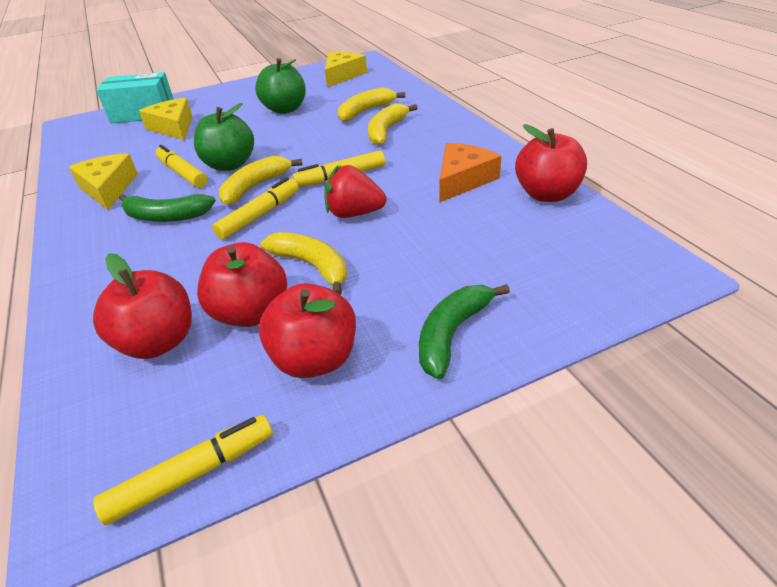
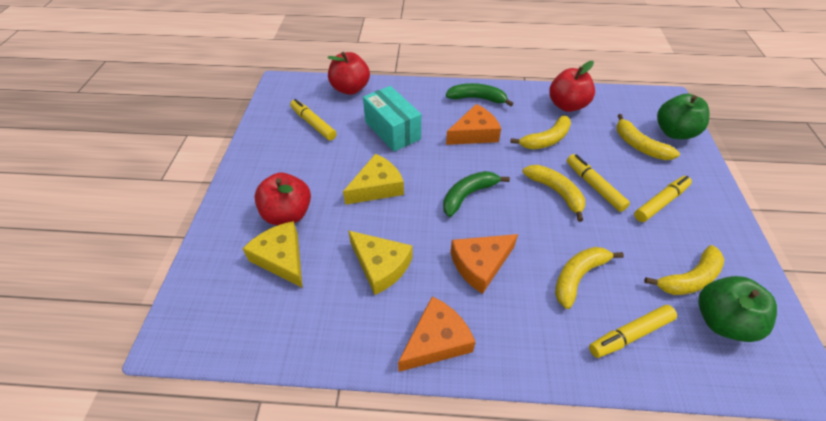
orange cheese: [440,143,501,202] = 1 -> [398,296,476,372] [446,104,501,145] [450,234,518,294] = 3
red apple: [93,253,192,359] [197,242,287,327] [259,284,356,378] [515,124,587,202] = 4 -> [254,173,311,225] [327,52,370,95] [549,61,595,112] = 3
red strawberry: [325,165,386,218] = 1 -> none = 0
yellow banana: [219,156,303,205] [260,232,347,295] [338,88,405,122] [368,103,417,146] = 4 -> [510,115,571,150] [522,165,585,222] [555,247,624,309] [616,114,680,160] [644,245,725,295] = 5

